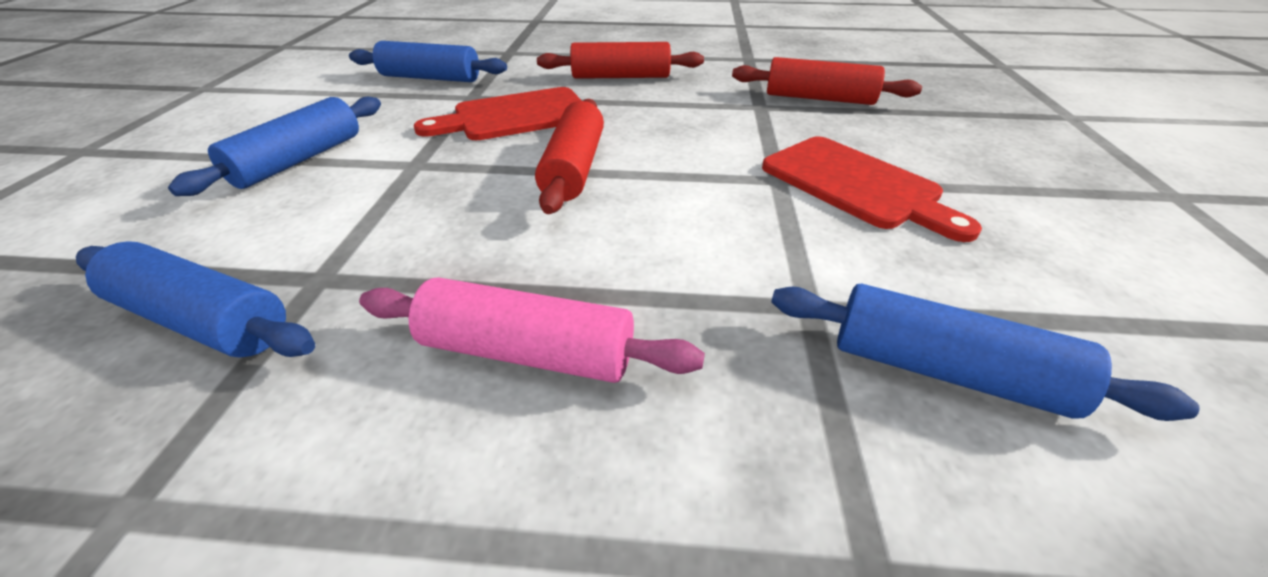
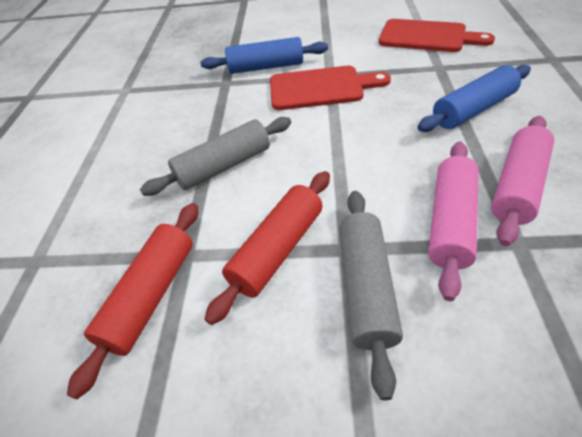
blue rolling pin: [76,241,315,358] [168,97,381,196] [349,41,507,82] [771,284,1200,421] = 4 -> [201,37,328,74] [417,65,531,132] = 2
grey rolling pin: none = 0 -> [140,117,291,196] [339,191,403,400] = 2
pink rolling pin: [359,278,705,383] = 1 -> [428,141,479,301] [491,116,554,246] = 2
red rolling pin: [535,99,604,214] [537,42,704,79] [732,57,922,105] = 3 -> [67,203,198,399] [205,171,330,325] = 2

